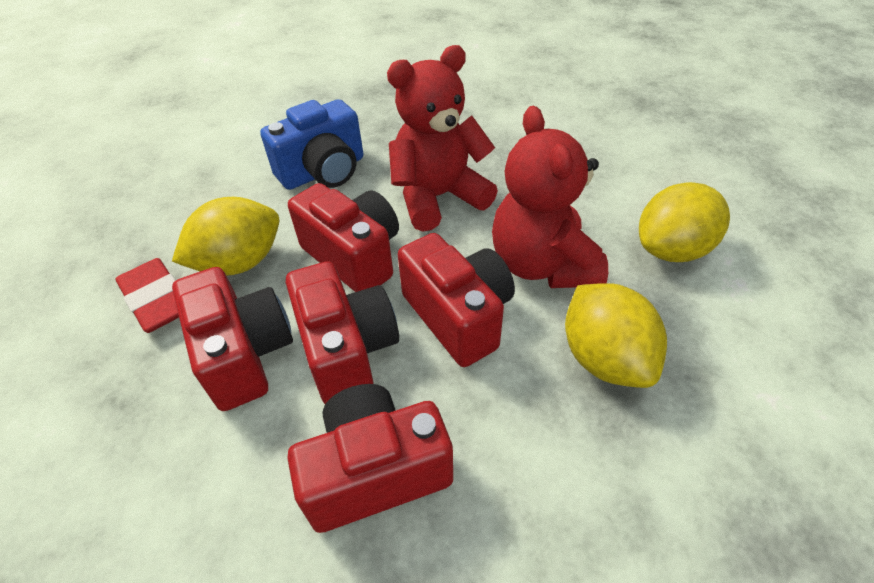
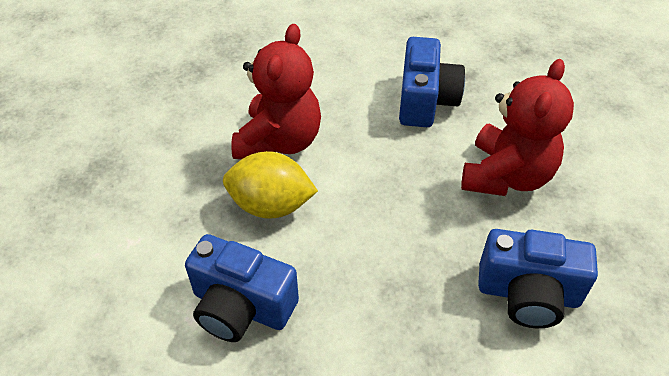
blue camera: [260,99,363,190] = 1 -> [185,234,299,342] [399,37,465,127] [478,229,598,328] = 3
red camera: [172,267,293,411] [286,261,399,404] [287,384,453,533] [288,183,399,292] [398,233,515,367] = 5 -> none = 0
red eraser: [116,258,179,333] = 1 -> none = 0
yellow lemon: [172,197,279,276] [565,283,667,388] [639,182,730,262] = 3 -> [223,151,318,219] = 1

